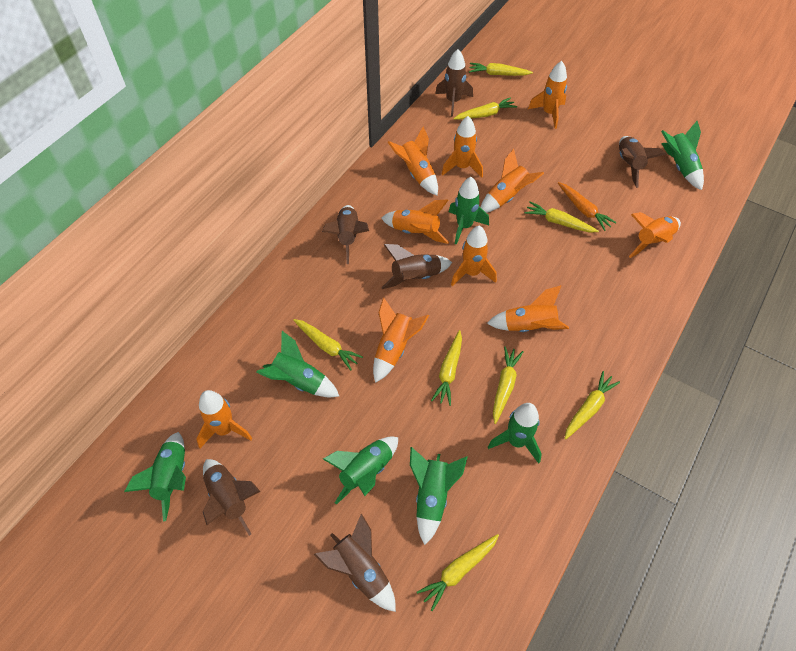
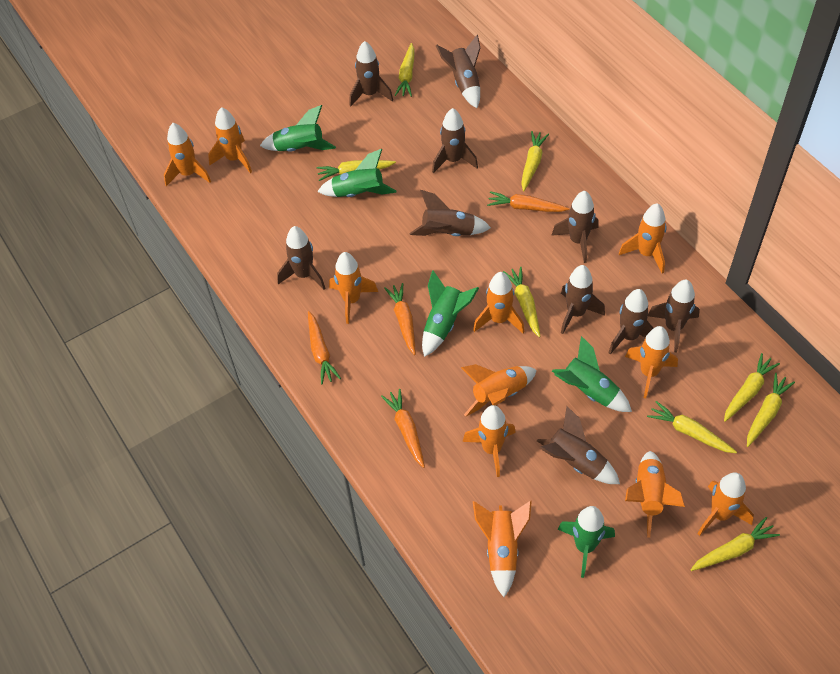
brown rocket: [203,459,261,536] [314,513,396,612] [322,205,369,264] [381,244,452,289] [435,49,473,117] [619,136,666,188] = 6 -> [277,226,326,290] [349,41,393,107] [410,190,491,236] [432,108,478,173] [436,35,480,108] [537,406,620,484] [551,191,598,263] [561,265,605,334] [608,289,653,354] [648,279,700,352] = 10
green rocket: [124,432,186,521] [256,331,339,397] [323,437,398,505] [410,447,468,545] [449,177,489,245] [488,403,542,464] [661,121,704,190] = 7 -> [260,105,336,152] [317,149,396,197] [422,270,479,357] [552,336,632,412] [557,506,615,578] = 5
orange carrot: [558,182,617,231] = 1 -> [308,311,341,385] [381,389,425,468] [384,283,416,355] [487,191,569,212] = 4
orange rocket: [196,390,252,448] [373,298,429,383] [381,199,449,244] [388,127,438,195] [442,116,483,177] [451,226,497,286] [481,149,544,213] [487,285,569,332] [528,61,567,129] [629,212,681,258] = 10 -> [164,123,211,186] [208,107,252,173] [329,252,378,324] [461,364,537,417] [462,405,516,477] [473,272,524,333] [473,501,532,597] [619,203,667,273] [625,326,678,398] [625,451,685,538] [698,472,754,536] = 11

